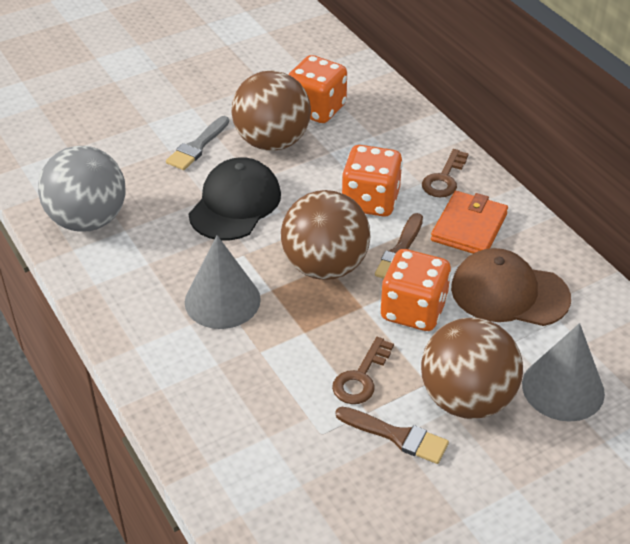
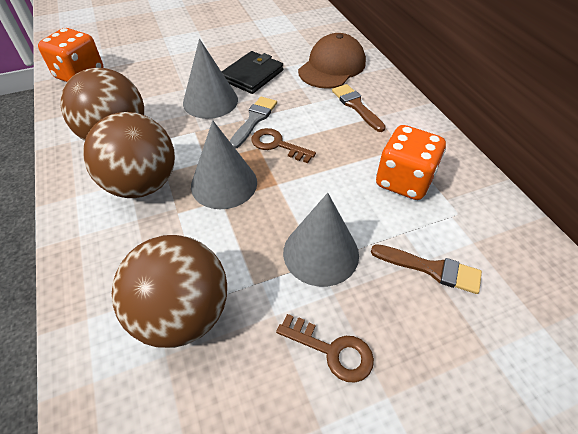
black cap: [188,157,281,240] = 1 -> none = 0
black wallet: none = 0 -> [221,51,283,94] = 1
grey ball: [38,146,126,232] = 1 -> none = 0
grey cone: [185,235,261,329] [522,323,605,422] = 2 -> [183,39,238,119] [191,120,257,209] [283,193,359,287] = 3
orange dice: [288,55,347,123] [342,145,403,217] [380,249,451,331] = 3 -> [38,28,104,82] [376,125,446,200] = 2
orange wallet: [431,191,508,254] = 1 -> none = 0

